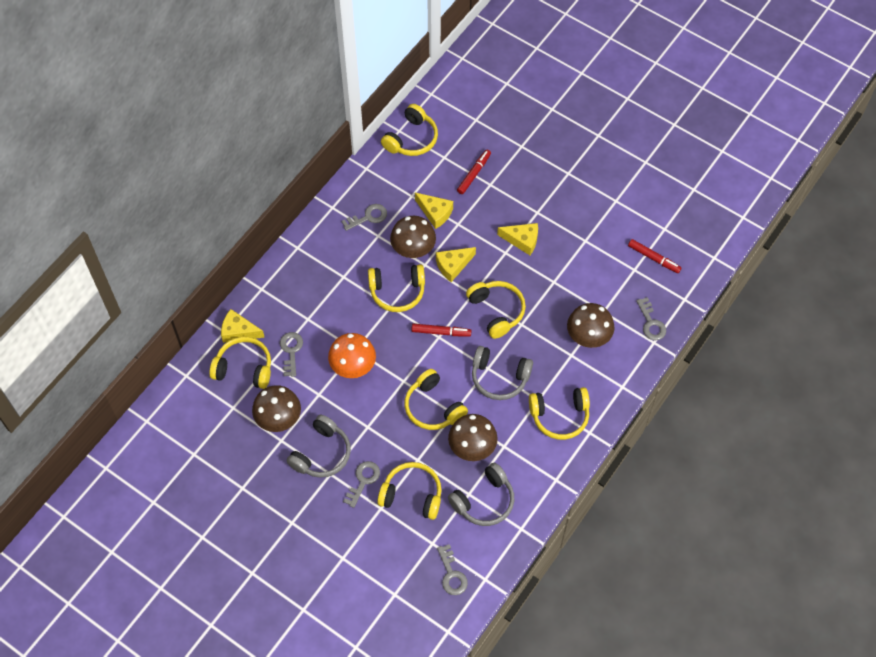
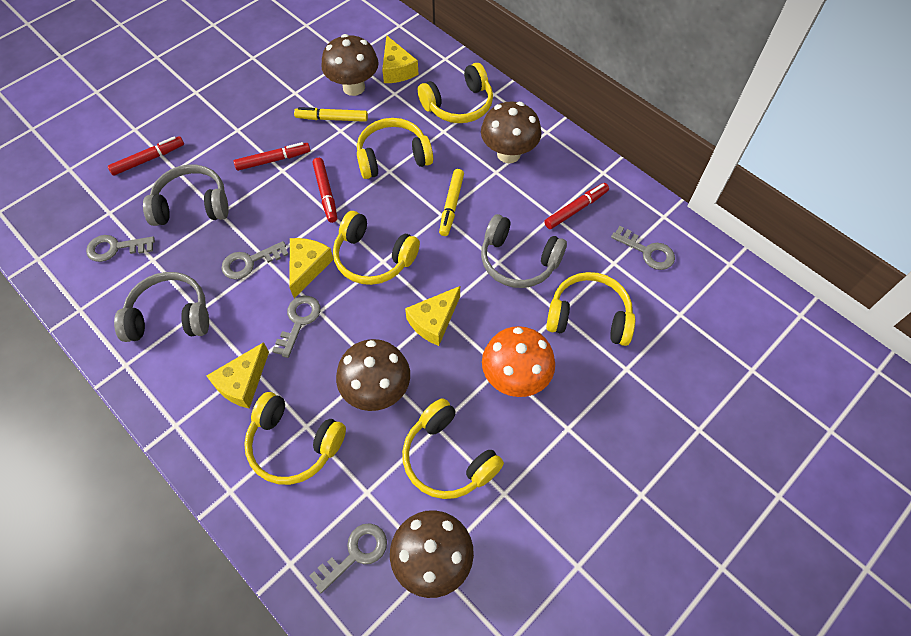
red marker: [411,324,471,337] [457,150,491,194] [628,239,682,273] = 3 -> [108,136,184,176] [234,142,310,171] [313,158,337,223] [544,183,609,229] = 4
yellow headphones: [209,337,271,389] [368,264,425,312] [377,462,441,520] [381,104,438,156] [404,369,468,430] [466,281,526,339] [529,387,590,440] = 7 -> [244,392,346,485] [333,211,420,285] [357,118,433,179] [402,398,504,499] [418,63,493,123] [546,272,635,346] = 6
yellow marker: none = 0 -> [294,107,368,122] [439,169,464,236] = 2

